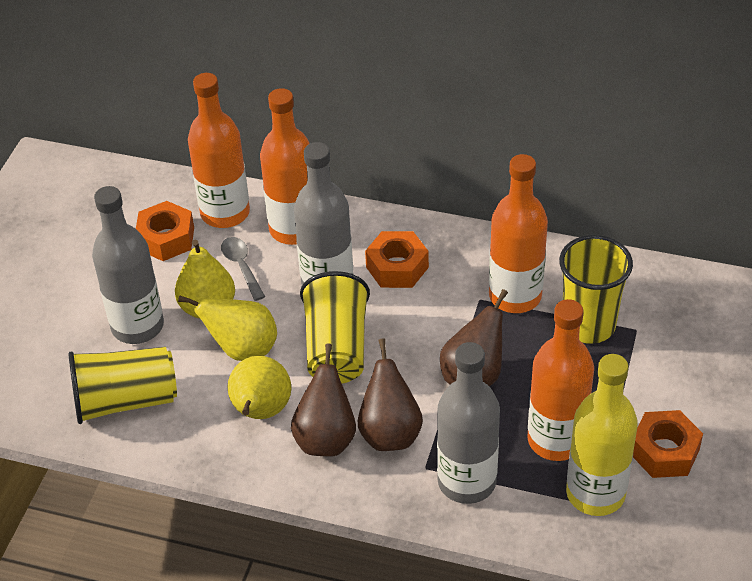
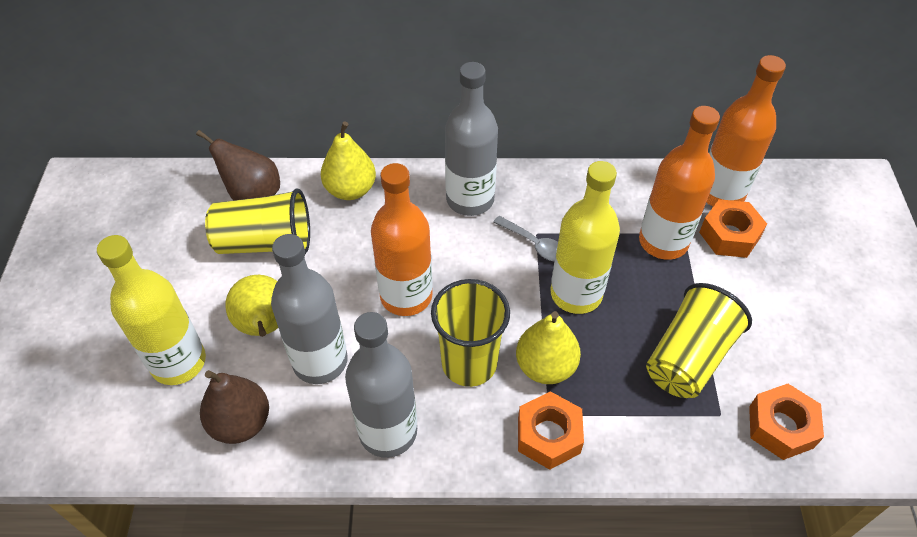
brown pear: [291,343,356,457] [358,338,423,451] [440,289,508,386] = 3 -> [196,130,280,200] [200,370,269,444] = 2
orange bottle: [188,73,250,228] [260,88,310,245] [489,154,548,313] [528,299,594,461] = 4 -> [371,163,433,316] [639,106,720,260] [706,55,786,206] = 3
yellow bottle: [566,354,638,516] = 1 -> [97,235,206,385] [550,161,620,314] = 2

